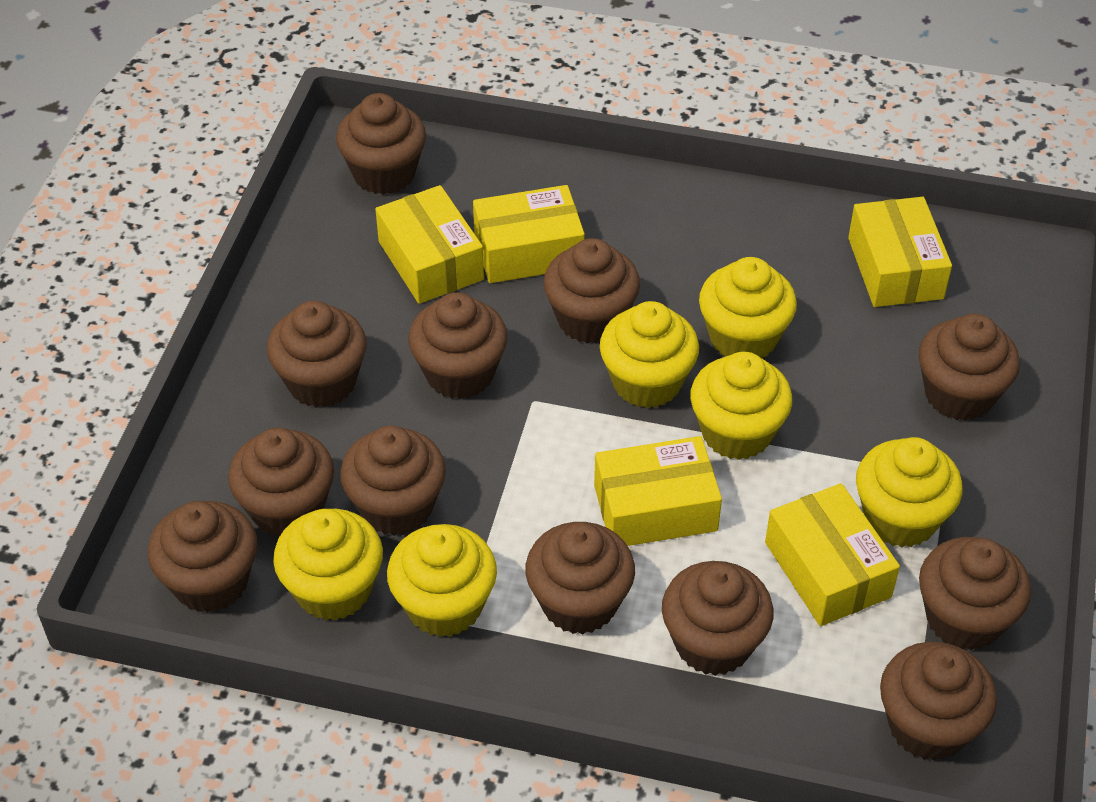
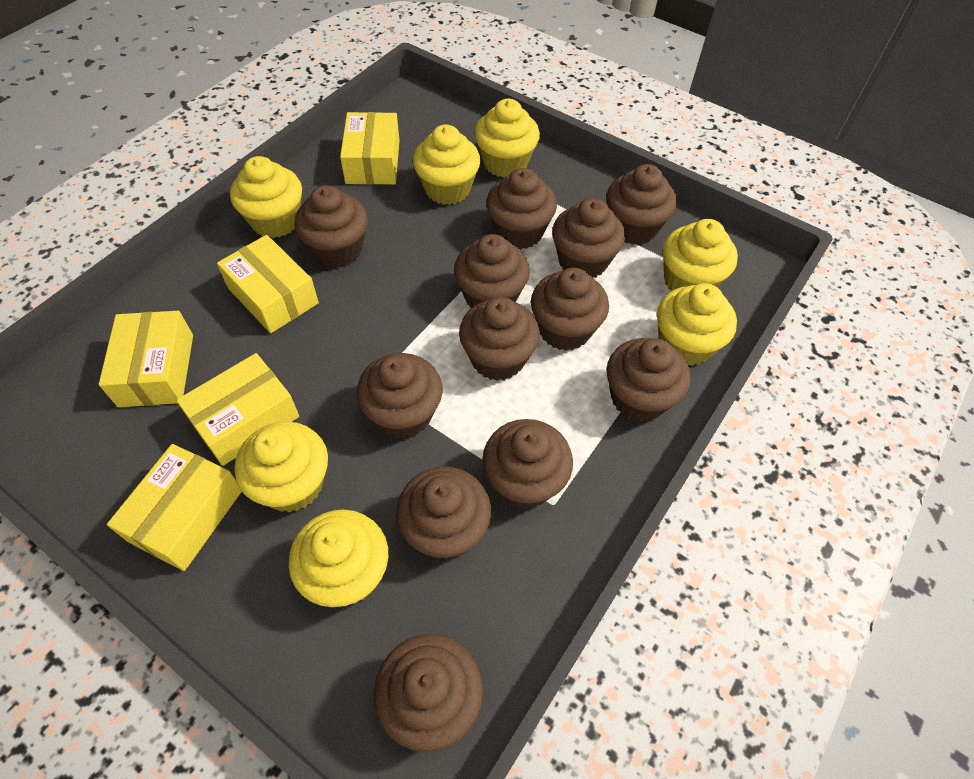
yellow cupcake: [273,509,383,621] [387,524,497,637] [600,301,699,408] [690,352,792,460] [699,257,797,358] [856,437,963,547] = 6 -> [230,156,302,238] [235,421,328,512] [289,509,388,607] [413,125,481,205] [474,99,540,178] [657,283,737,366] [663,219,738,291] = 7

